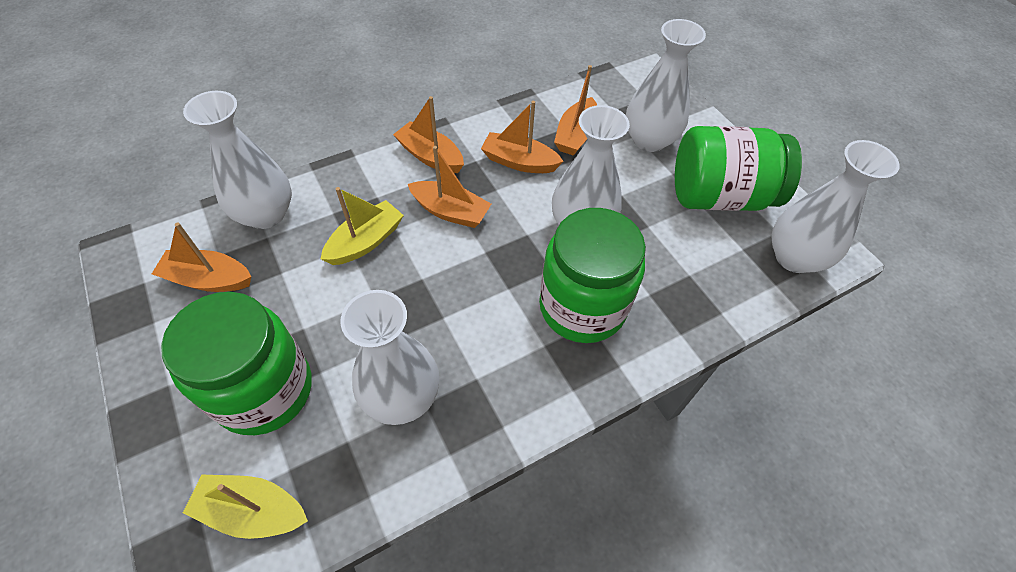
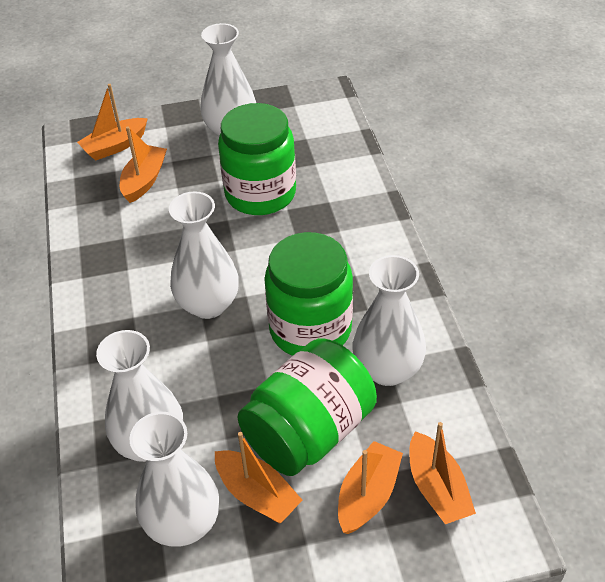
yellow boat: [183,475,308,539] [321,187,404,265] = 2 -> none = 0

